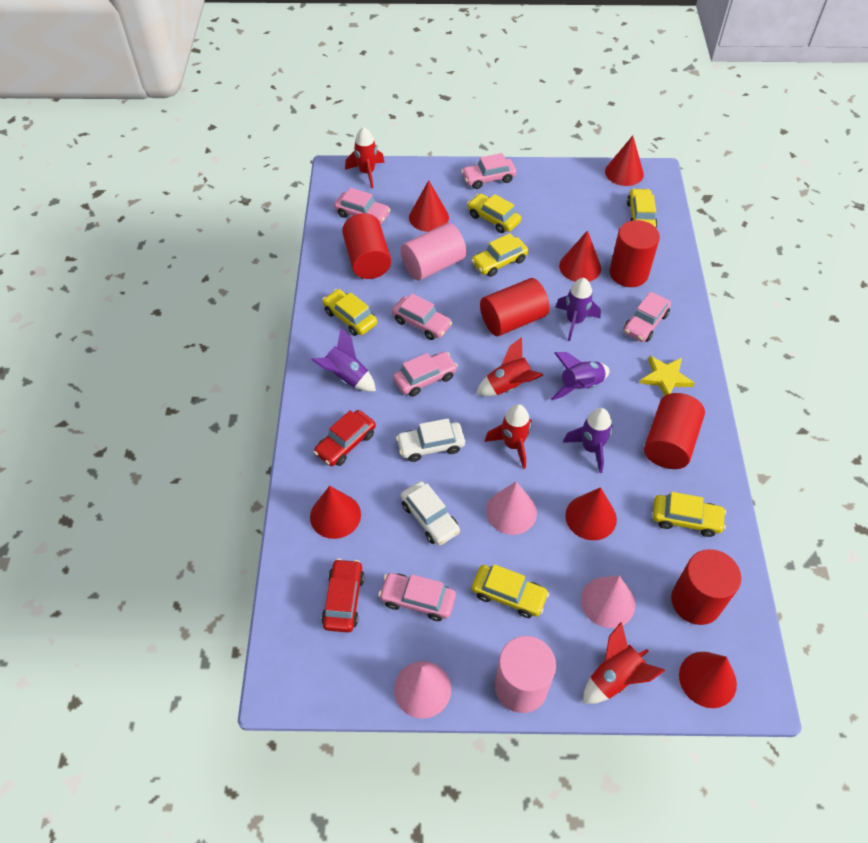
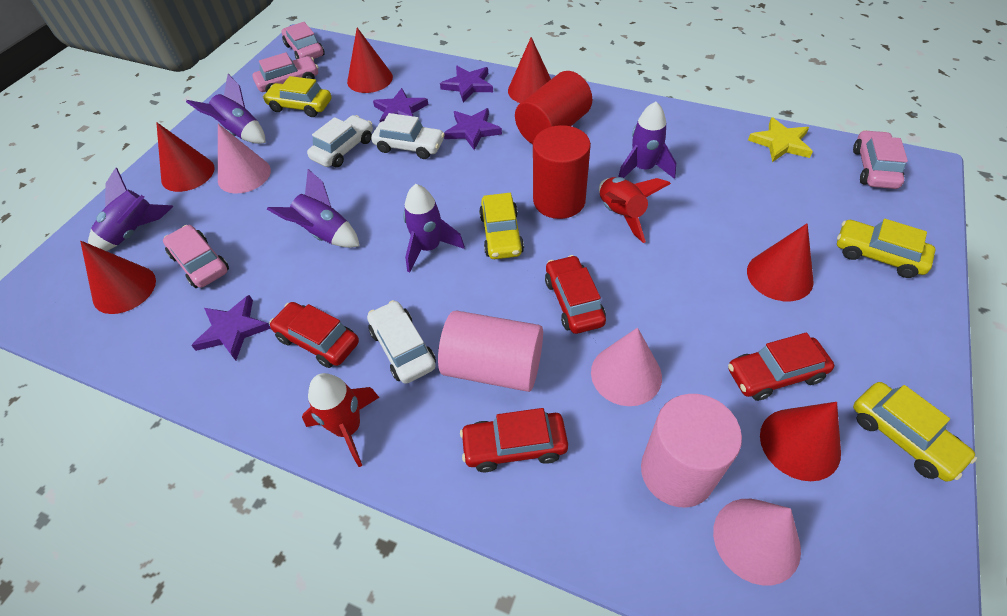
pink car: [334,187,391,224] [378,573,456,621] [392,294,452,340] [393,352,458,397] [461,153,517,189] [624,292,671,342] = 6 -> [163,225,229,288] [252,52,318,92] [282,22,325,59] [853,130,908,189] = 4
purple rocket: [311,327,376,392] [551,352,610,400] [556,278,601,341] [563,408,613,473] = 4 -> [88,168,173,251] [186,74,266,144] [267,169,360,248] [403,184,465,273] [618,102,676,179] = 5
purple star: none = 0 -> [191,295,271,361] [373,88,428,122] [440,66,493,102] [444,108,502,150] = 4
red car: [314,410,376,466] [322,559,365,633] = 2 -> [269,302,359,368] [460,408,568,472] [545,255,606,334] [728,333,834,401] = 4
red cylinder: [342,213,391,279] [480,278,549,336] [609,220,660,287] [644,393,705,469] [671,549,741,625] = 5 -> [515,71,592,144] [533,125,591,219] = 2
red rocket: [345,127,385,188] [476,337,543,396] [485,404,532,469] [583,622,665,704] = 4 -> [302,373,380,467] [599,177,671,243] = 2
white car: [396,418,465,462] [401,481,460,546] = 2 -> [307,115,373,168] [367,300,436,384] [371,113,445,159] = 3
yellow car: [322,289,377,336] [467,193,521,233] [471,233,529,277] [472,564,549,618] [627,188,657,227] [653,492,726,537] = 6 -> [263,76,331,117] [479,193,524,259] [837,219,935,278] [853,382,977,482] = 4

